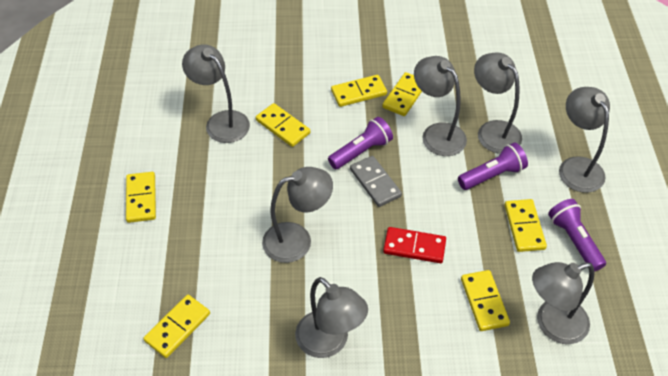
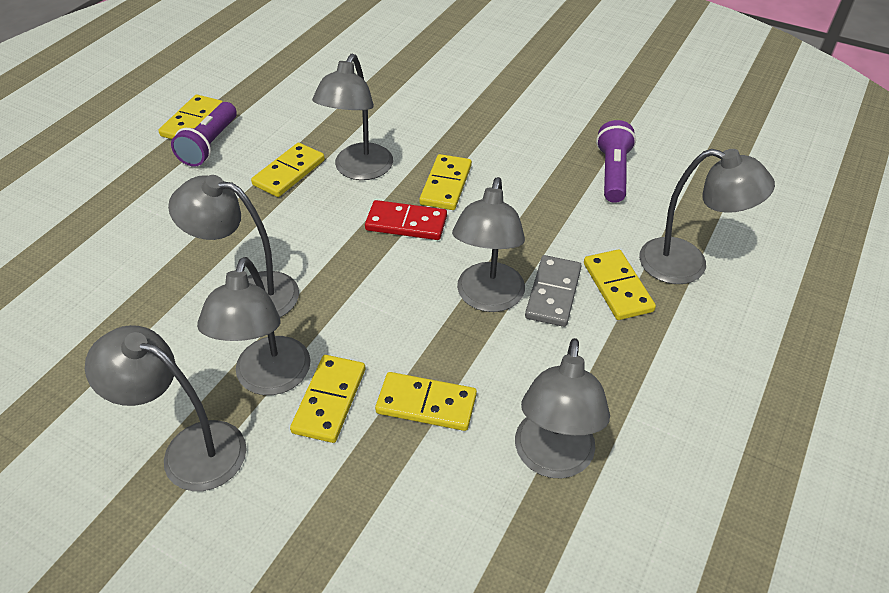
purple flashlight: [328,117,393,169] [458,142,528,190] [548,199,606,271] = 3 -> [171,102,237,167] [596,120,636,203] = 2
yellow domino: [126,172,156,223] [143,295,210,358] [256,103,310,147] [331,75,387,107] [382,72,422,116] [461,270,510,331] [505,199,547,252] = 7 -> [158,94,223,139] [251,143,325,197] [290,355,365,443] [375,372,477,431] [419,154,472,210] [584,249,656,320] = 6

